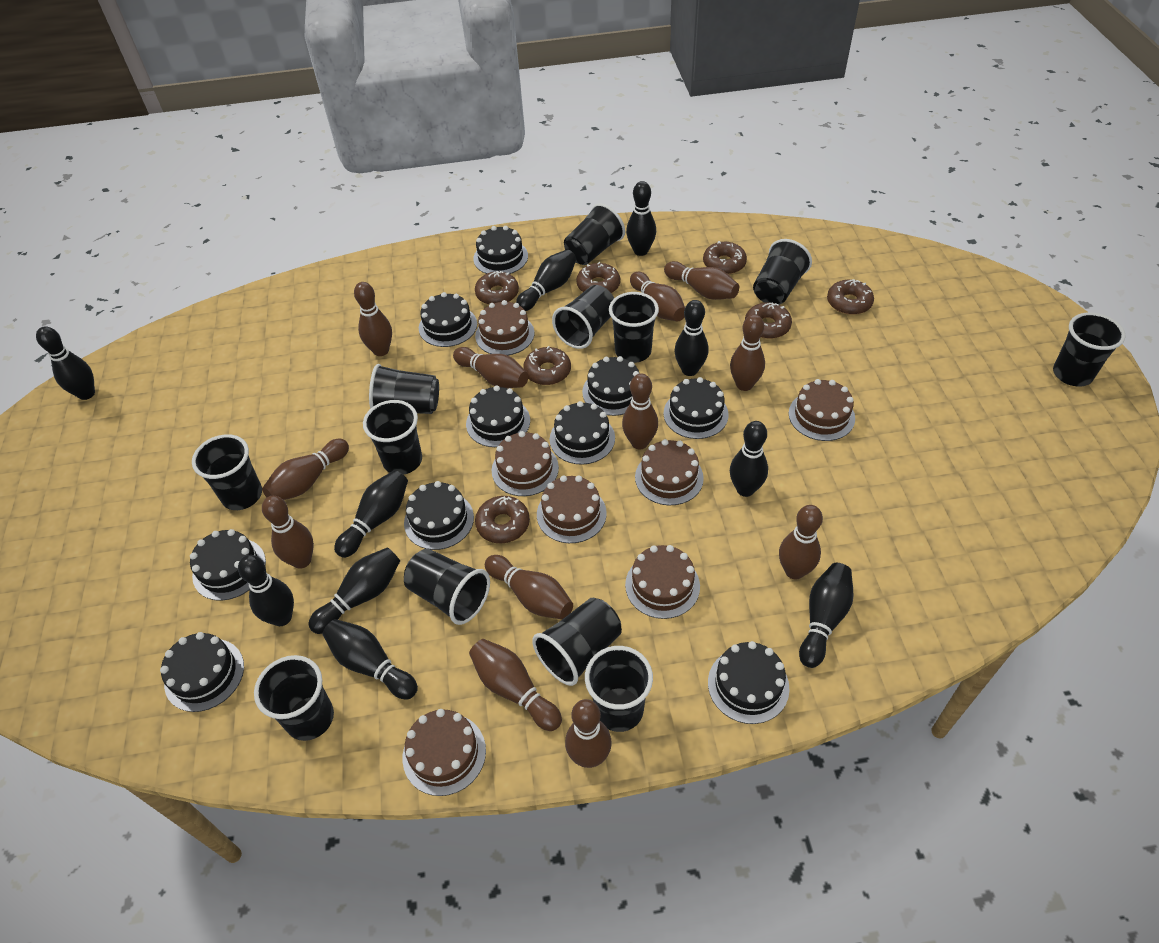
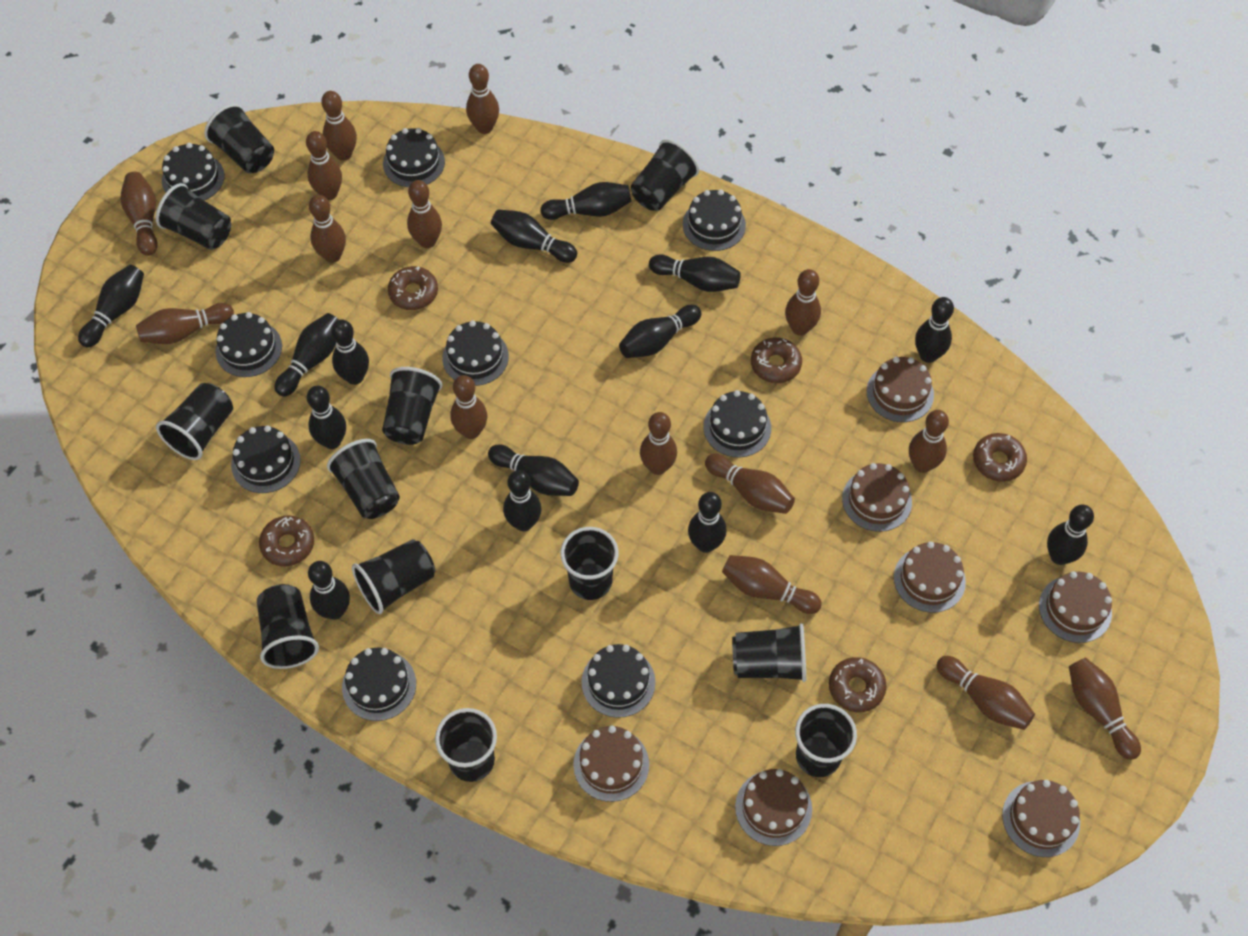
black bowling pin: [36,327,95,400] [238,555,294,626] [309,547,400,634] [322,619,418,699] [334,470,408,558] [516,249,576,311] [626,181,656,256] [674,300,709,376] [730,421,768,497] [799,563,854,668] = 10 -> [78,264,144,348] [275,313,339,397] [307,386,346,449] [308,561,350,620] [331,320,369,385] [488,444,579,496] [491,209,577,263] [503,470,541,531] [540,182,631,220] [619,305,701,358] [649,255,741,292] [688,492,726,553] [915,297,954,363] [1047,505,1094,565] = 14
black cake: [160,632,244,712] [190,529,266,601] [404,481,474,550] [419,292,477,347] [466,385,530,447] [473,226,528,274] [550,401,615,465] [582,356,640,416] [663,377,729,439] [708,641,790,724] = 10 -> [162,143,224,200] [215,312,282,377] [231,425,301,493] [342,648,416,721] [383,128,445,187] [442,320,509,386] [582,644,656,718] [683,189,746,251] [703,390,771,457] = 9
brown bowling pin: [262,439,349,500] [262,496,314,569] [354,282,392,356] [453,347,528,388] [469,639,562,731] [485,555,573,619] [565,699,612,768] [622,374,658,449] [630,272,685,322] [664,261,739,300] [730,314,765,391] [779,505,823,579] = 12 -> [121,172,158,256] [136,303,234,344] [306,131,342,200] [309,195,346,263] [321,91,357,161] [407,180,442,248] [450,375,487,439] [466,64,499,134] [640,412,677,475] [705,454,795,514] [722,555,822,614] [785,269,821,336] [909,410,949,473] [936,656,1035,730] [1069,657,1141,760] = 15
brown donut: [475,271,519,305] [475,496,530,543] [523,346,571,385] [576,262,620,293] [703,241,747,275] [745,302,792,339] [827,279,874,315] = 7 -> [259,516,314,566] [388,266,438,310] [751,337,802,383] [829,657,887,712] [973,433,1027,482] = 5

